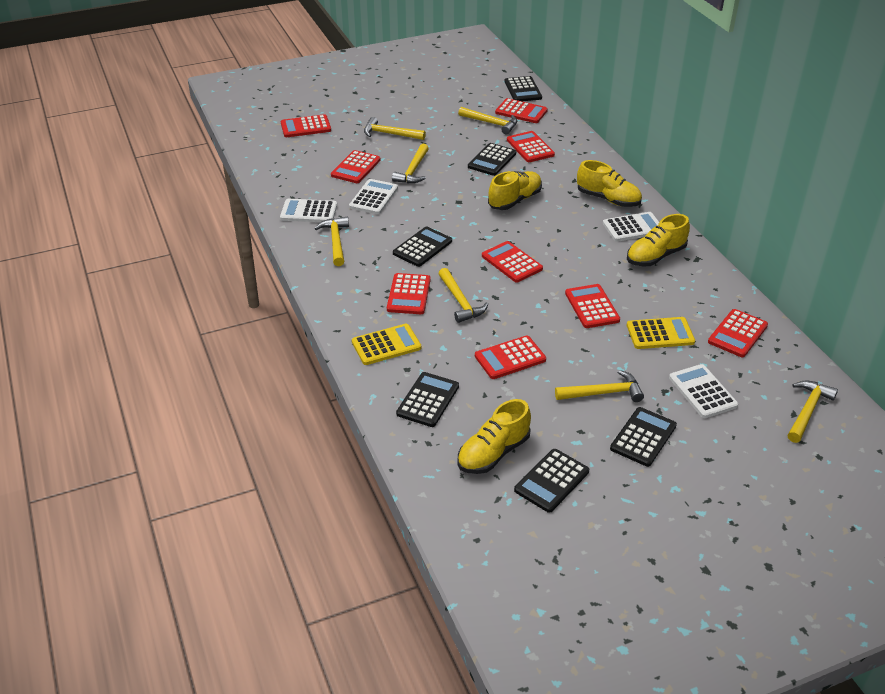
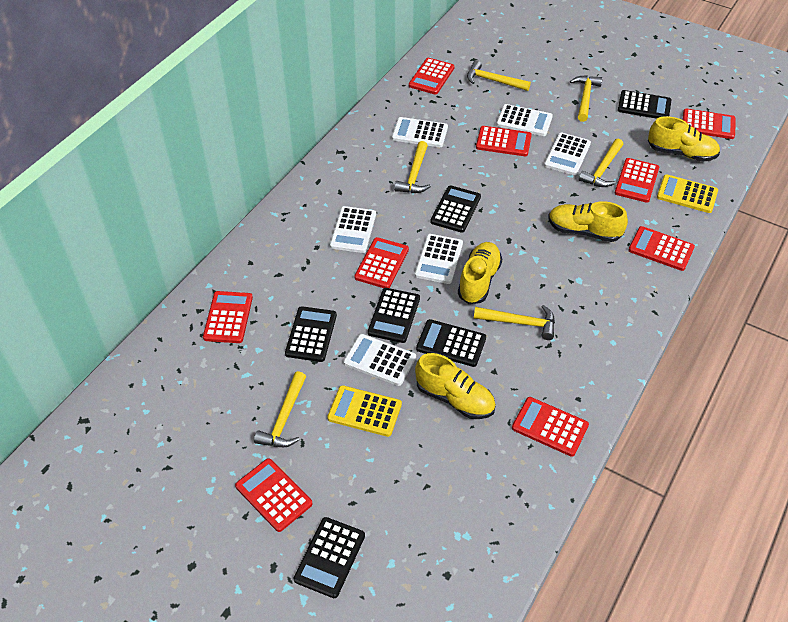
white calculator: [280,199,337,222] [349,179,398,214] [603,212,659,242] [669,364,738,418] = 4 -> [330,206,376,253] [344,334,416,386] [392,117,448,147] [415,234,463,284] [496,104,553,136] [544,132,591,175] = 6
yellow hammer: [314,217,349,266] [364,117,426,140] [392,144,429,183] [438,268,488,323] [458,107,517,134] [555,370,644,402] [788,380,838,443] = 7 -> [254,371,306,447] [394,141,431,193] [467,60,531,91] [474,305,555,340] [570,75,603,122] [579,139,624,187] = 6

